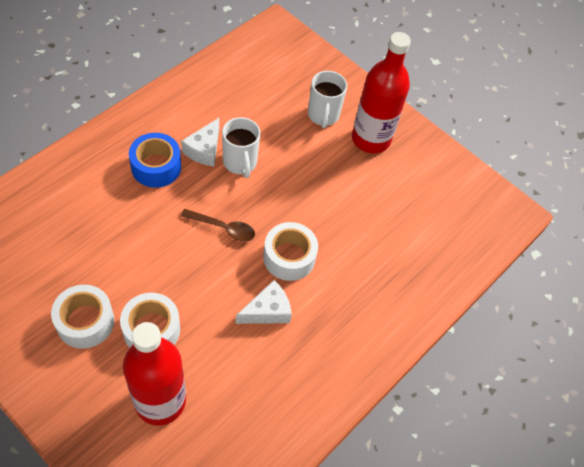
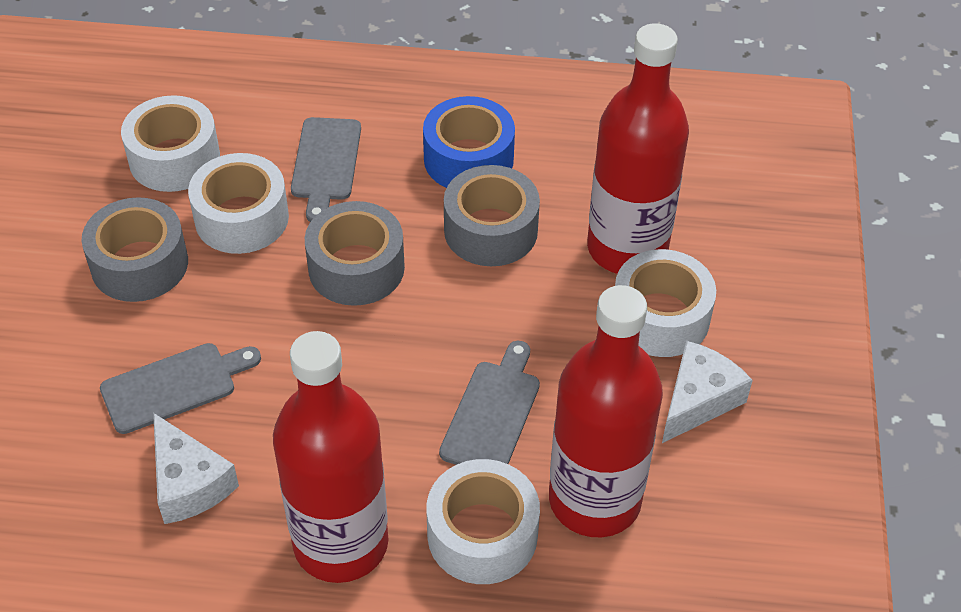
brown spoon: [181,209,255,242] = 1 -> none = 0
grey cutting board: none = 0 -> [100,343,261,434] [291,117,361,222] [439,341,540,465] = 3
grey tape: none = 0 -> [82,197,188,302] [305,201,405,306] [444,165,540,266] = 3
red bottle: [123,322,186,426] [352,32,411,153] = 2 -> [273,331,389,583] [549,285,663,537] [587,23,689,274] = 3
white mug: [222,117,261,178] [308,71,347,128] = 2 -> none = 0
white tape: [51,285,114,349] [120,293,180,348] [263,222,318,281] = 3 -> [121,95,220,192] [188,153,289,254] [426,459,540,584] [615,249,716,357] = 4

